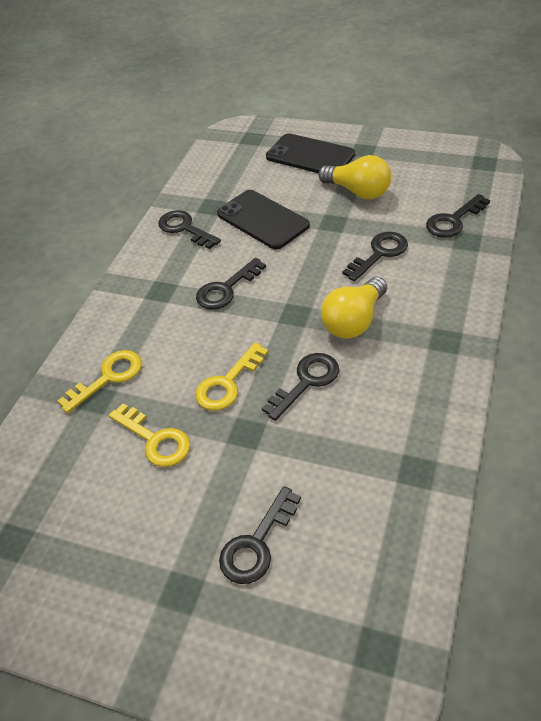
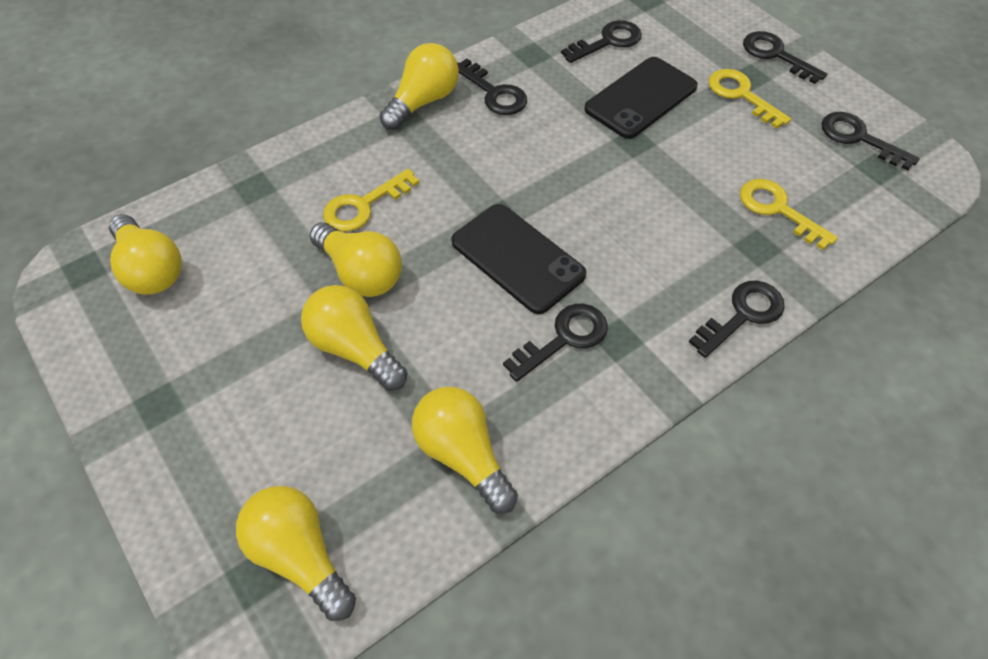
yellow light bulb: [318,155,391,199] [321,277,387,339] = 2 -> [109,214,182,295] [236,486,356,621] [301,285,407,391] [310,222,402,297] [379,43,459,130] [412,387,518,514] = 6

